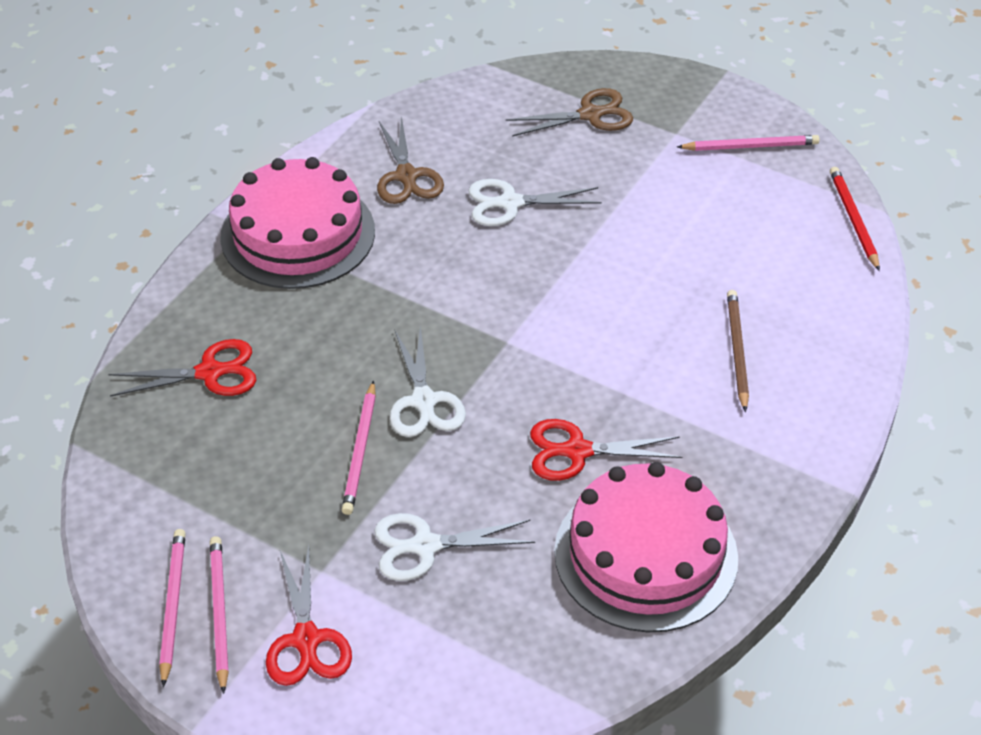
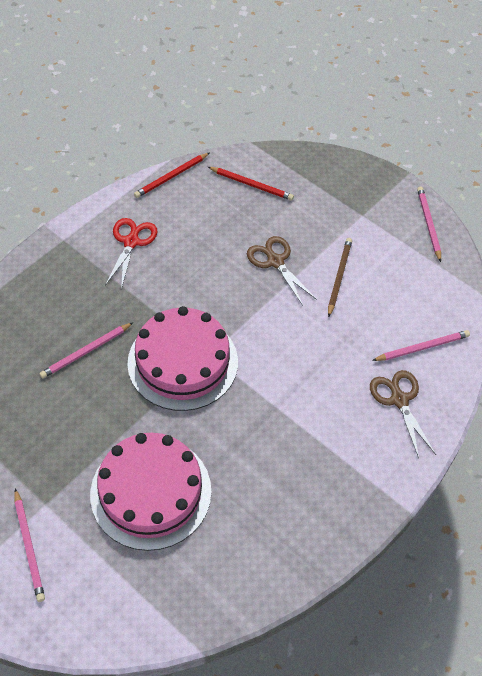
red pencil: [830,167,880,271] = 1 -> [134,152,210,198] [208,167,294,200] = 2
red scissors: [108,339,256,397] [266,545,352,686] [530,419,682,481] = 3 -> [105,218,158,289] = 1
white scissors: [375,513,535,581] [390,325,466,437] [469,179,602,226] = 3 -> none = 0

